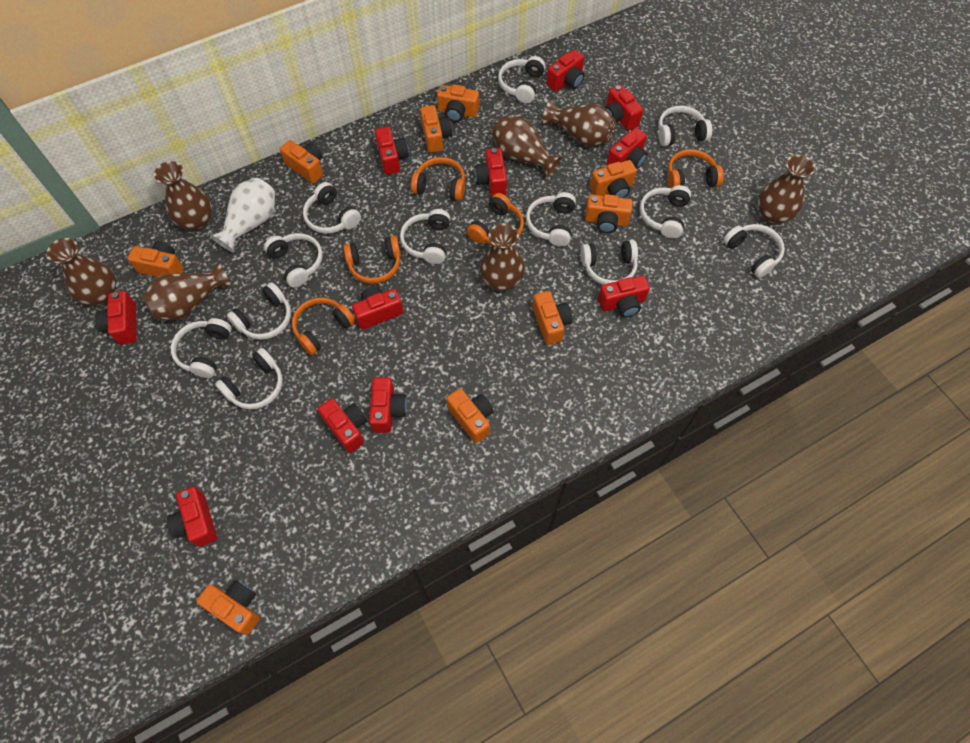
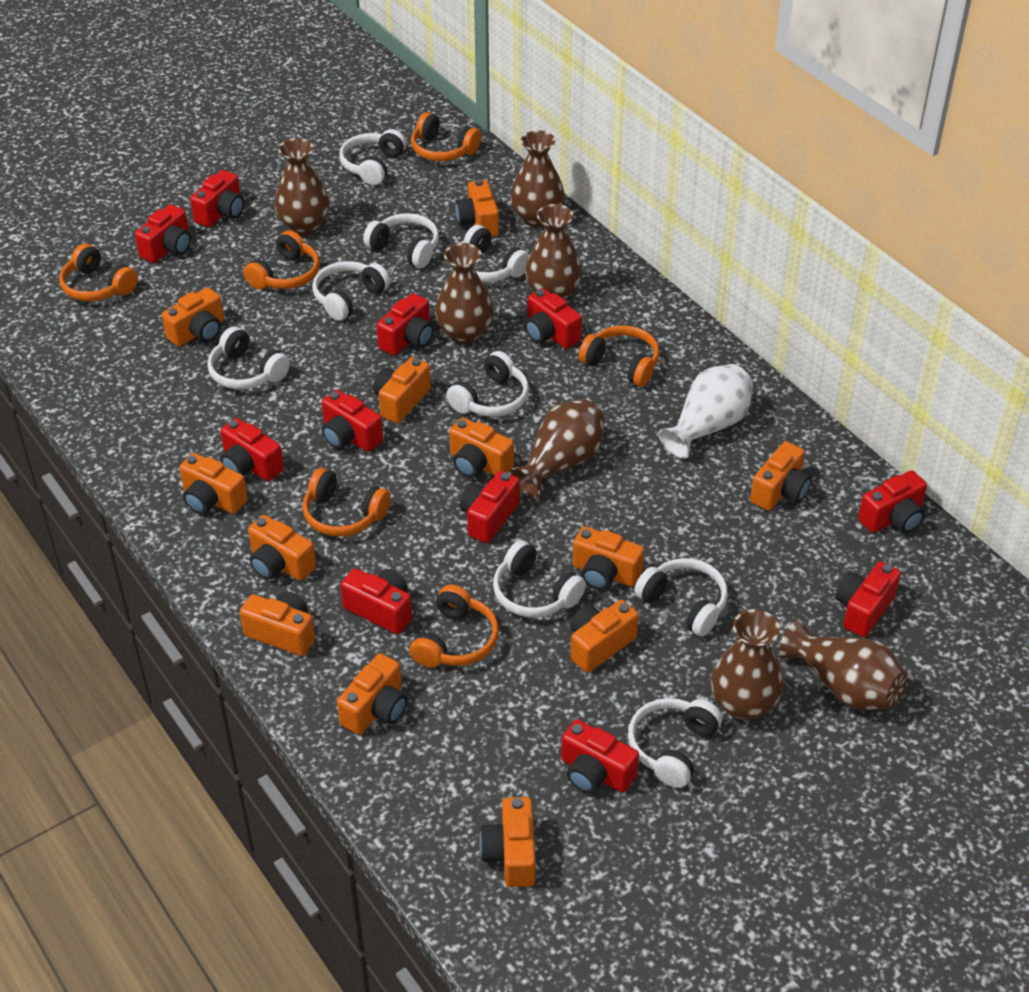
orange camera: [127,241,184,277] [196,580,260,635] [280,140,323,184] [420,105,452,153] [437,84,479,122] [447,388,494,443] [533,291,572,345] [585,194,633,233] [590,160,637,198] = 9 -> [162,287,224,347] [179,453,248,514] [240,591,315,656] [248,515,316,581] [337,653,407,735] [373,357,431,423] [449,418,514,478] [455,179,499,237] [479,797,536,887] [570,600,639,673] [573,526,644,590] [750,441,811,511] = 12
orange headphones: [292,297,356,355] [343,236,401,284] [411,157,465,201] [467,193,524,245] [668,149,724,188] = 5 -> [59,244,138,301] [243,230,320,289] [303,468,391,537] [409,585,499,668] [411,112,481,161] [578,325,660,387] = 6
white headphones: [171,318,232,378] [215,348,283,410] [227,282,291,340] [264,233,323,288] [303,182,361,234] [400,209,450,264] [498,56,545,103] [526,192,576,246] [581,240,638,285] [640,185,691,238] [658,106,712,146] [723,224,785,278] = 12 -> [207,327,290,390] [312,261,390,321] [339,129,406,185] [363,213,439,268] [446,351,529,417] [461,225,529,282] [493,540,586,618] [628,698,722,788] [634,558,728,637] = 9

